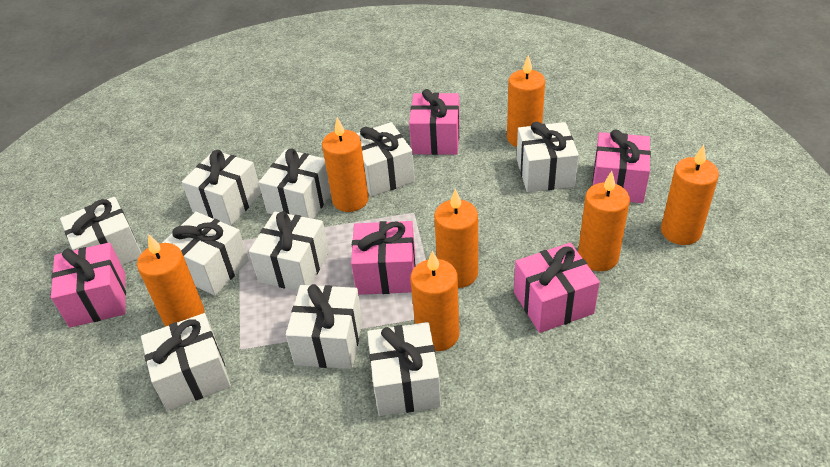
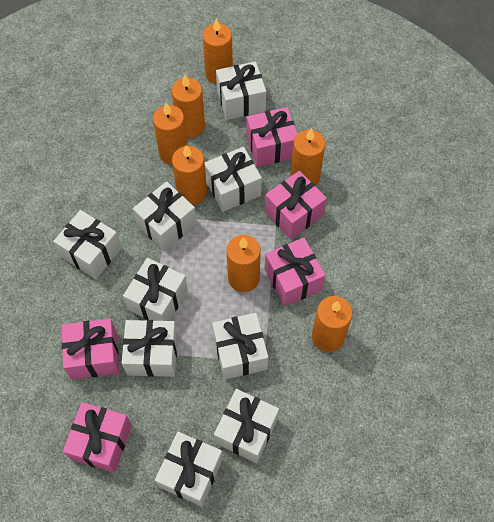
white gift: [60,197,141,265] [141,313,231,411] [162,212,249,295] [182,150,261,226] [249,211,329,291] [259,149,331,219] [286,284,363,369] [356,122,415,197] [367,322,441,416] [517,122,579,192] = 10 -> [53,210,122,279] [121,320,178,377] [123,258,188,321] [133,181,197,251] [155,432,223,507] [205,147,262,212] [212,313,268,380] [214,389,279,463] [216,61,266,120] = 9

